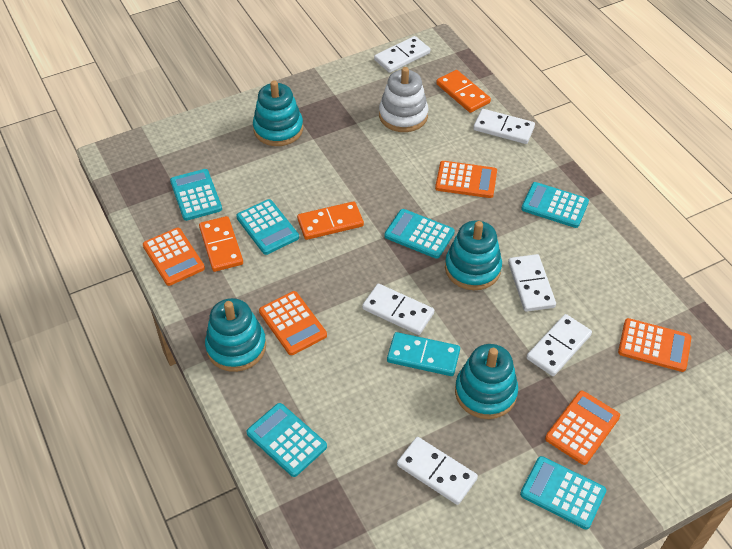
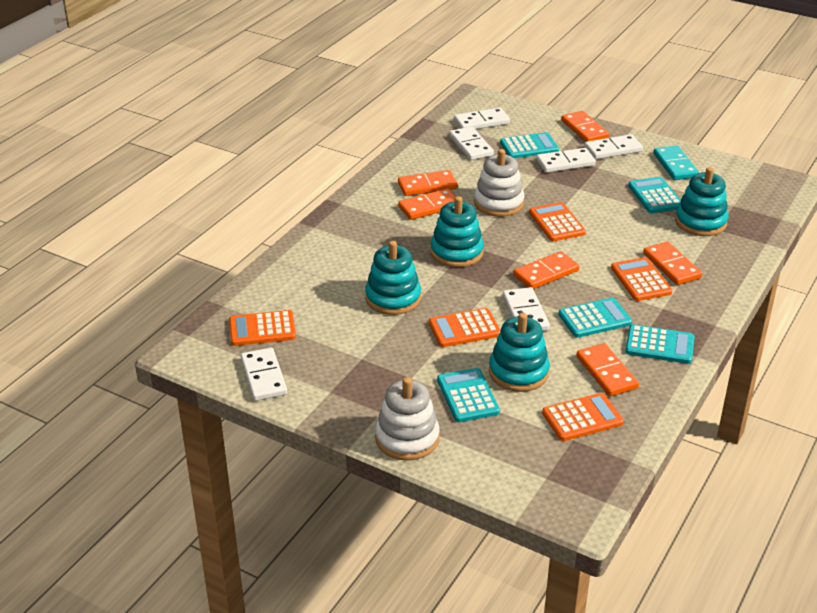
orange domino: [199,216,243,272] [297,201,364,240] [436,70,491,113] = 3 -> [398,170,458,196] [398,189,456,220] [513,251,579,289] [561,111,609,142] [576,343,639,396] [643,242,702,285] = 6
turquoise calculator: [170,169,222,221] [236,199,299,255] [246,403,327,477] [384,209,455,259] [520,456,606,530] [521,182,589,228] = 6 -> [437,368,500,422] [500,132,559,158] [558,298,632,338] [625,324,695,364] [628,177,681,213] = 5
white stacking toy: [379,67,428,132] = 1 -> [375,377,440,461] [474,149,525,217] = 2

